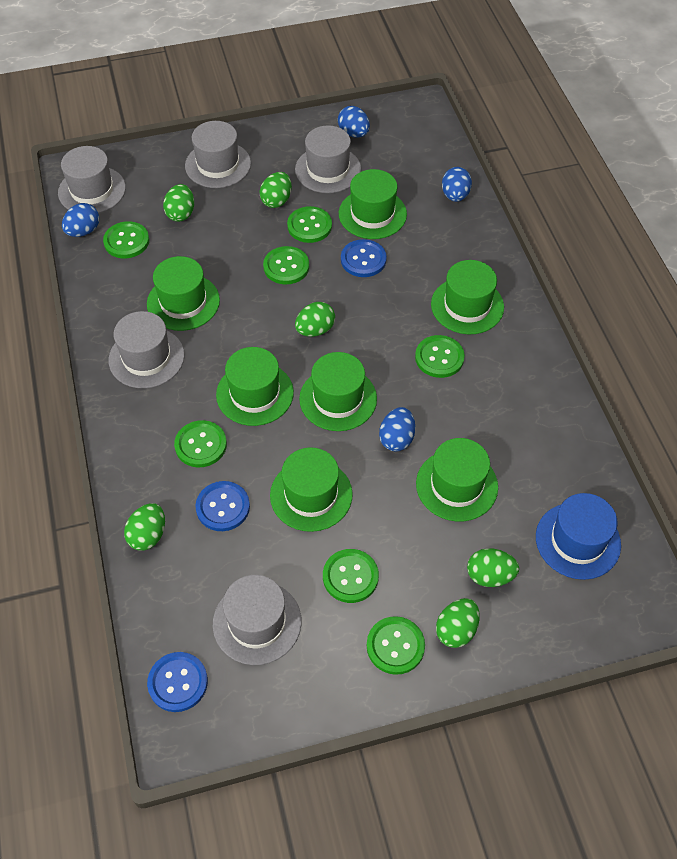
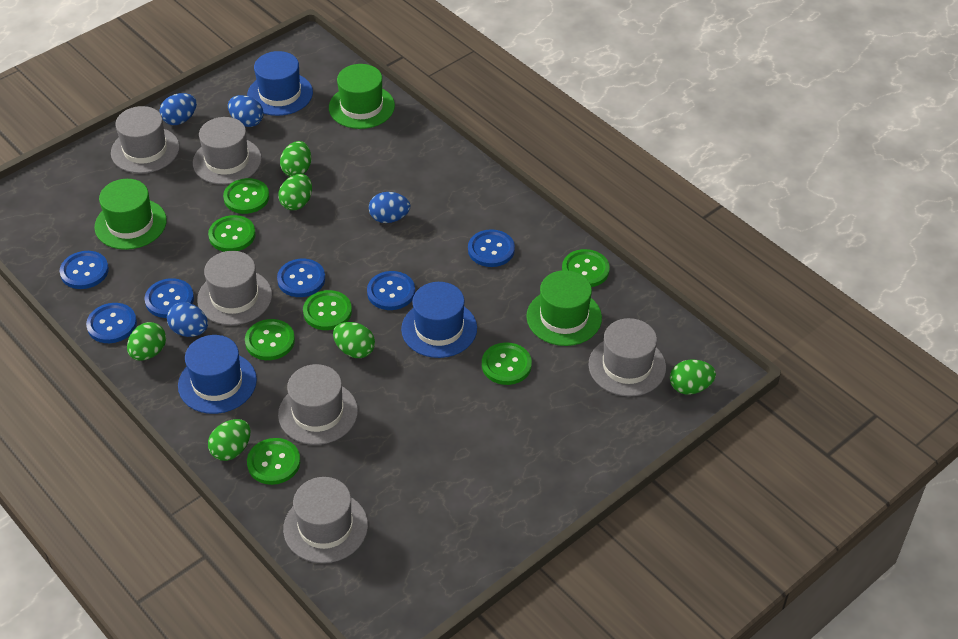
blue button: [147,652,208,712] [195,481,250,531] [341,239,387,277] = 3 -> [59,251,109,289] [86,303,137,343] [145,278,194,318] [277,259,325,297] [367,271,415,310] [468,229,515,267] = 6
blue hat: [536,493,621,580] = 1 -> [178,335,257,414] [247,51,313,116] [401,282,477,358] = 3
green hat: [147,256,220,331] [216,347,294,426] [270,447,353,532] [299,352,377,431] [339,169,407,239] [416,438,498,521] [431,260,504,334] = 7 -> [94,179,167,250] [329,64,395,129] [526,270,602,346] = 3
grey hat: [58,146,126,213] [108,311,185,389] [185,121,251,188] [213,575,301,665] [295,125,361,193] = 5 -> [111,106,180,174] [193,117,262,185] [197,251,272,325] [278,364,358,445] [283,477,368,563] [588,318,666,397] = 6

